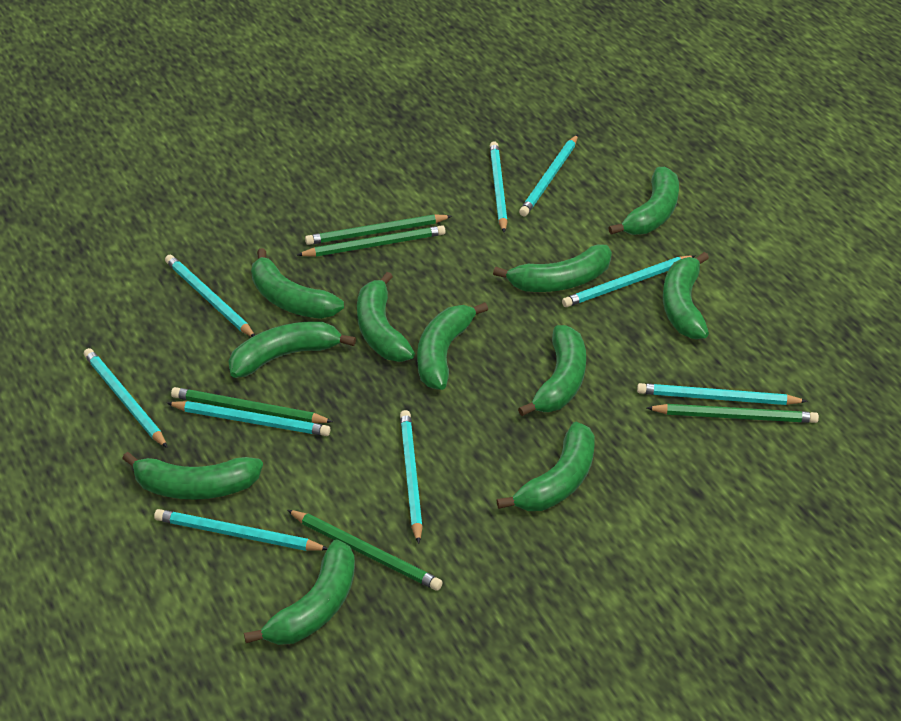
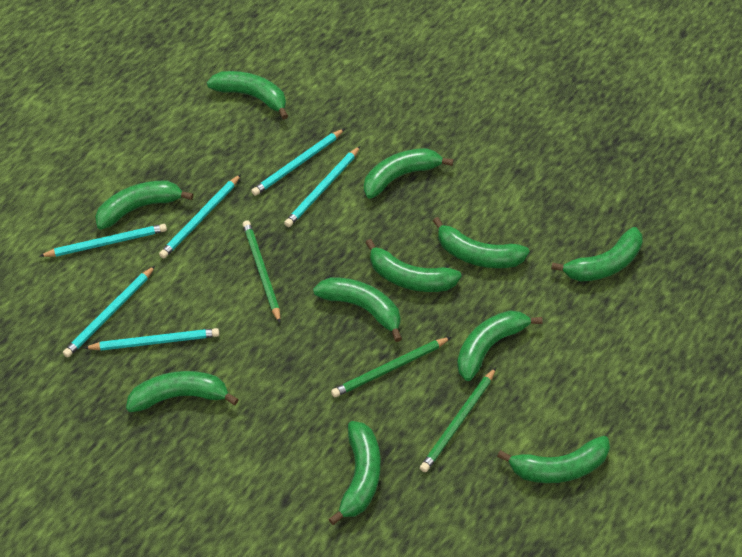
green pencil: [171,387,333,423] [287,510,443,590] [297,225,446,257] [305,214,452,245] [647,404,819,423] = 5 -> [243,220,280,323] [331,337,451,397] [420,368,496,472] = 3
turquoise pencil: [84,348,168,448] [154,509,328,551] [165,255,255,337] [167,401,330,436] [400,410,423,544] [490,141,508,233] [519,134,578,216] [562,255,696,307] [637,383,808,405] = 9 -> [40,224,167,257] [63,266,155,357] [84,328,219,350] [159,174,241,259] [251,129,344,196] [284,146,360,227] = 6

